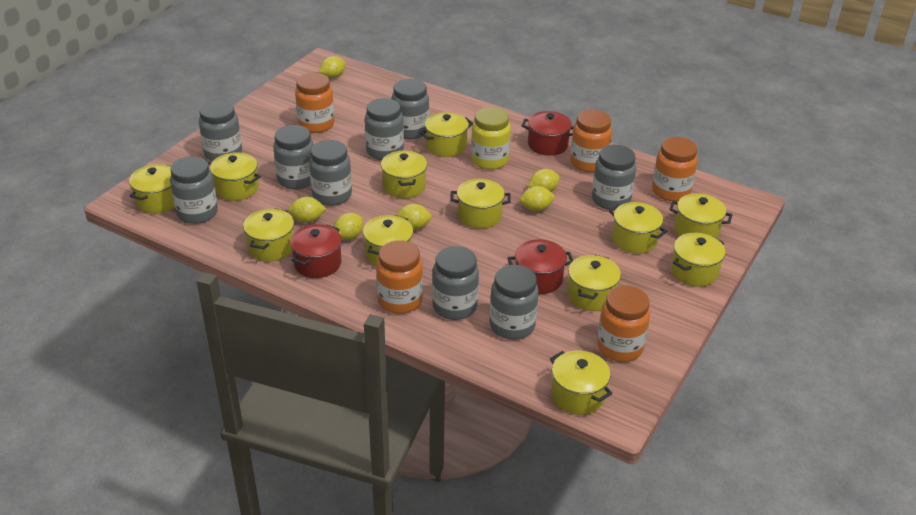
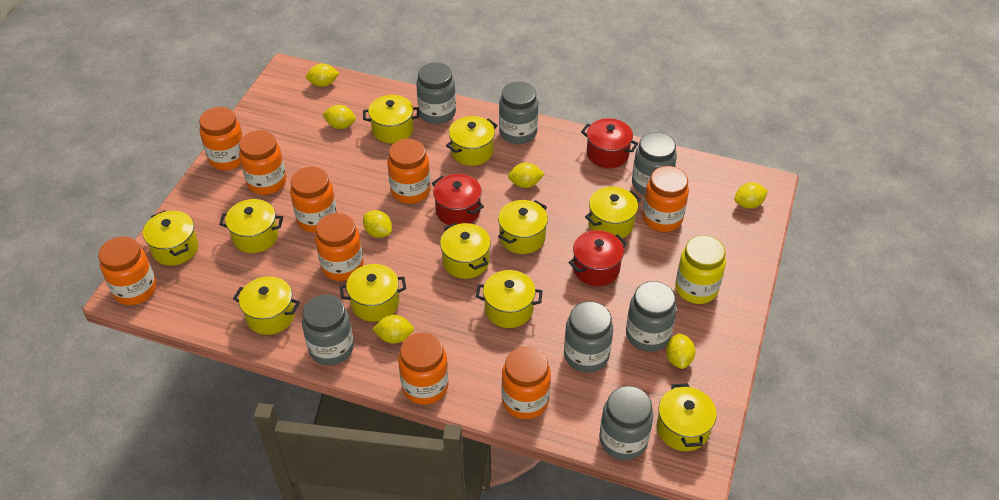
grey jar: [170,156,218,224] [199,100,242,161] [273,125,314,190] [309,140,352,206] [365,98,404,160] [392,79,429,139] [432,246,479,320] [490,265,539,340] [592,145,636,210] = 9 -> [302,294,354,365] [416,62,456,124] [499,82,538,144] [564,301,613,373] [599,386,653,460] [626,281,677,352] [632,132,677,195] = 7
orange jar: [295,73,334,133] [376,240,423,314] [570,109,612,172] [597,285,650,362] [652,137,698,201] = 5 -> [98,236,157,305] [199,107,243,170] [239,130,286,195] [290,167,337,233] [315,213,364,281] [387,139,431,204] [398,332,449,405] [502,347,551,419] [642,166,689,232] = 9
yellow lemon: [288,197,326,223] [319,56,346,78] [334,213,363,240] [396,204,432,230] [520,186,555,211] [529,169,560,192] = 6 -> [306,63,339,87] [322,105,356,129] [363,210,392,238] [372,315,414,344] [508,162,544,188] [666,333,696,369] [734,183,768,209] = 7
yellow pot: [129,164,175,214] [208,152,261,201] [243,208,294,261] [363,215,413,266] [381,151,427,198] [420,112,473,157] [450,179,511,229] [550,350,613,415] [567,255,621,311] [609,202,667,254] [669,193,732,238] [671,233,726,287] = 12 -> [143,210,199,266] [219,199,283,253] [233,276,300,335] [340,264,406,322] [363,95,420,143] [440,223,491,279] [446,116,497,166] [476,270,543,328] [498,200,548,254] [585,187,641,238] [657,383,717,451] = 11

